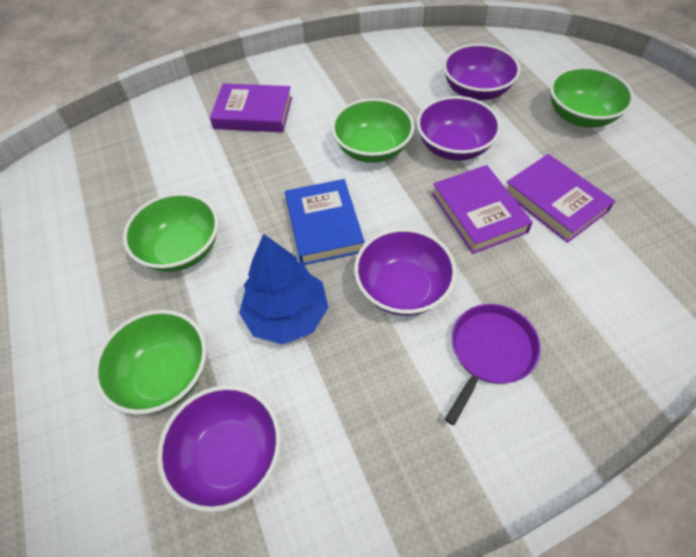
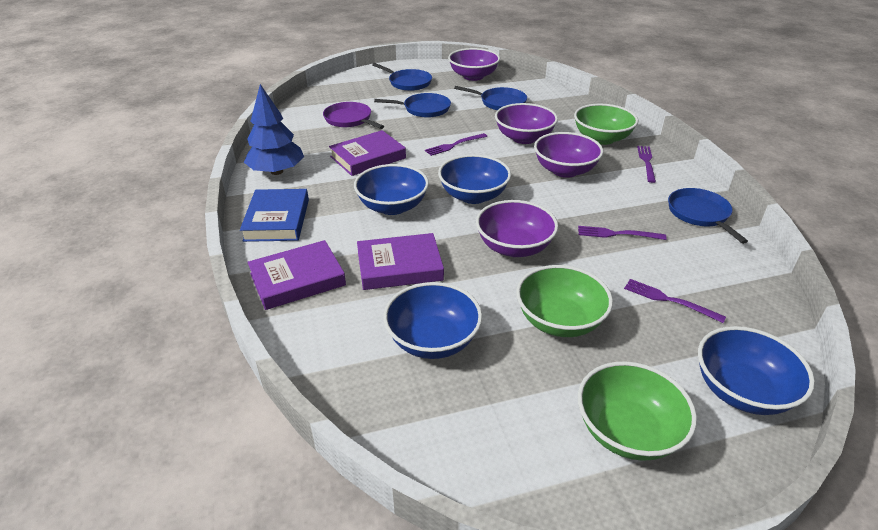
blue bowl: none = 0 -> [354,164,429,215] [383,282,482,359] [438,154,511,204] [698,326,815,415] = 4
blue pan: none = 0 -> [372,63,432,91] [374,93,451,118] [454,86,527,110] [668,188,748,244] = 4
green bowl: [94,310,207,415] [123,193,219,272] [331,98,414,163] [550,66,634,128] = 4 -> [516,265,613,337] [574,104,638,145] [578,361,697,461] = 3
purple fork: none = 0 -> [425,133,487,156] [578,226,667,240] [624,279,726,323] [637,146,656,183] = 4

